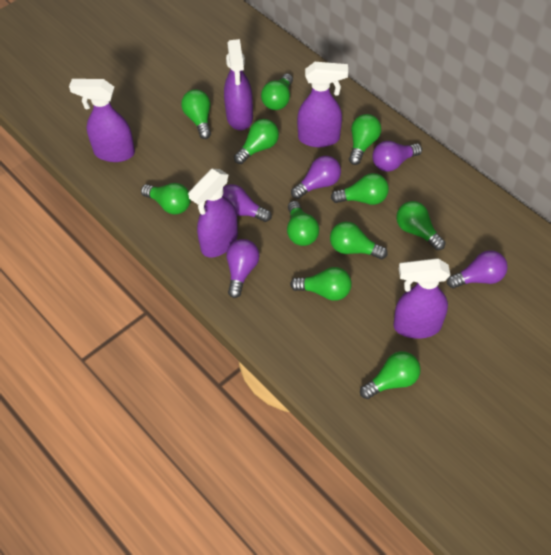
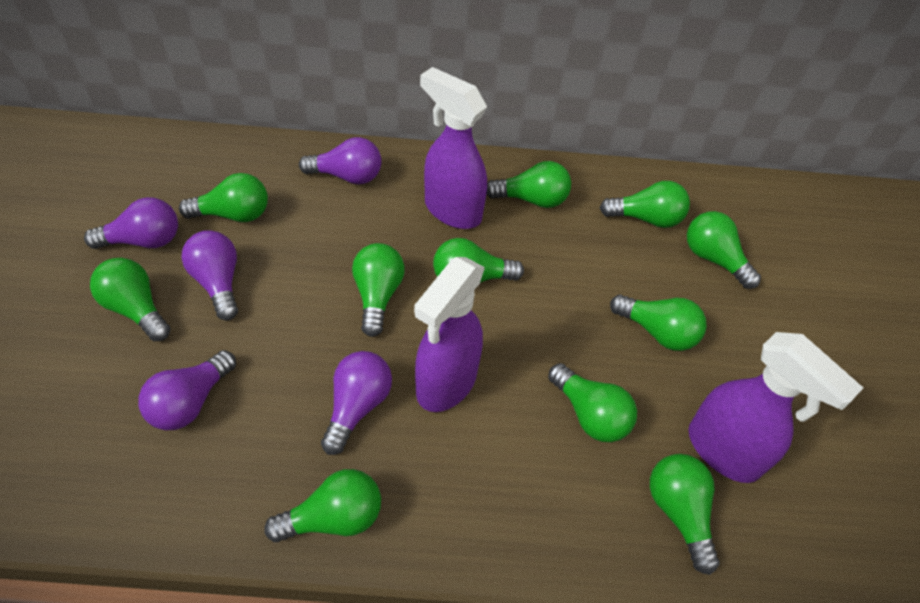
purple spray bottle: [69,79,135,162] [188,169,238,258] [224,39,253,130] [297,62,348,147] [394,258,450,339] = 5 -> [414,257,485,412] [420,67,487,229] [688,332,863,483] = 3

